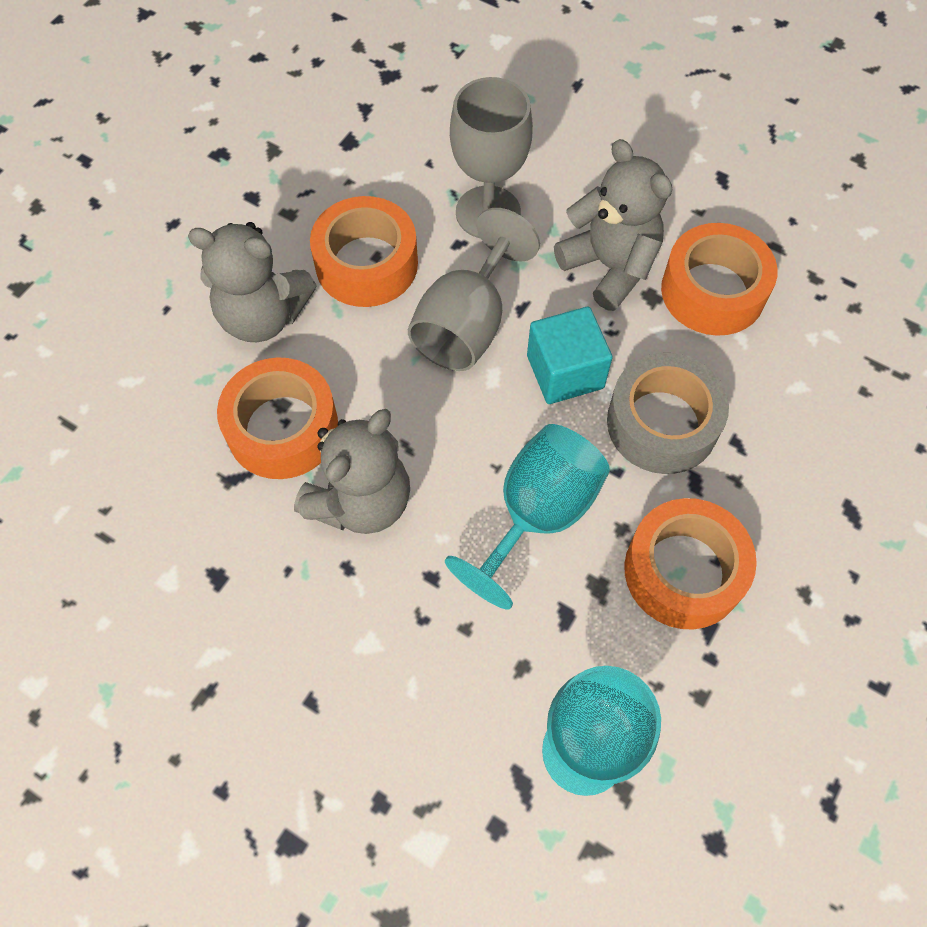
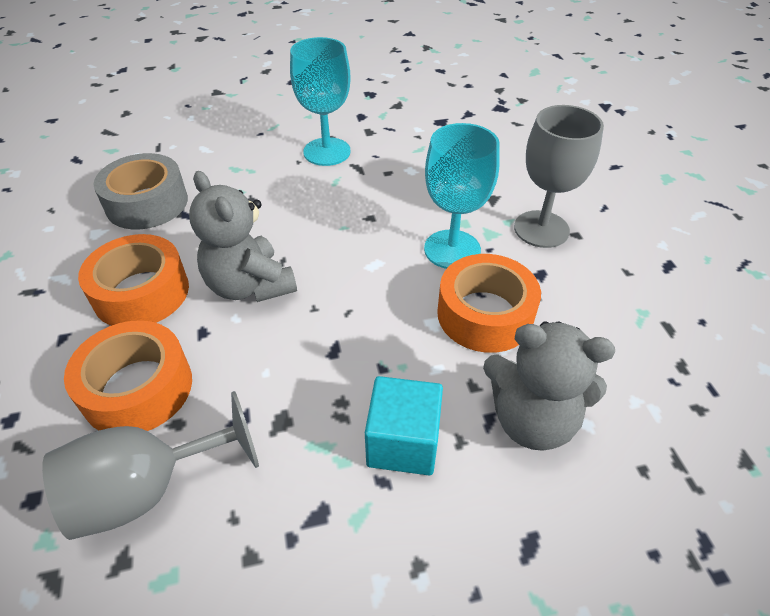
grey teddy bear: [188,222,317,342] [294,409,410,534] [554,139,672,311] = 3 -> [189,171,297,302] [483,321,615,451] = 2
orange tape: [217,358,338,479] [310,196,418,307] [624,498,757,630] [661,223,777,336] = 4 -> [64,320,192,431] [78,234,189,326] [437,254,541,353] = 3

